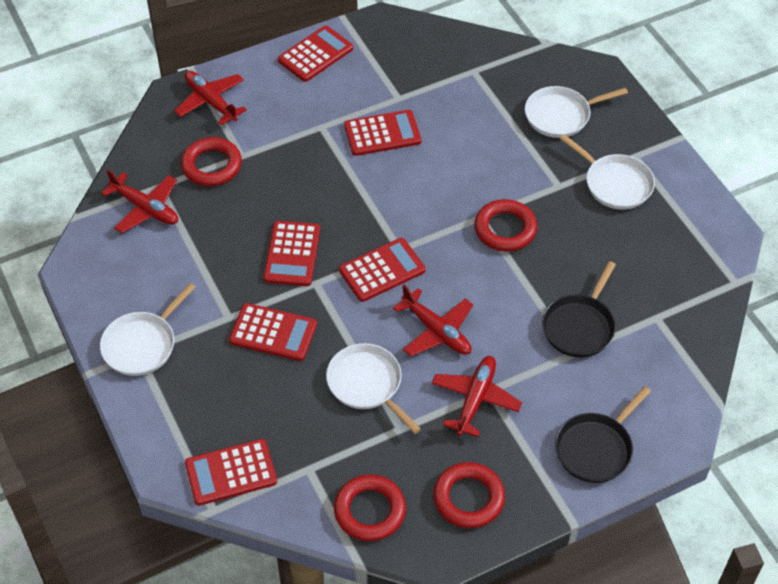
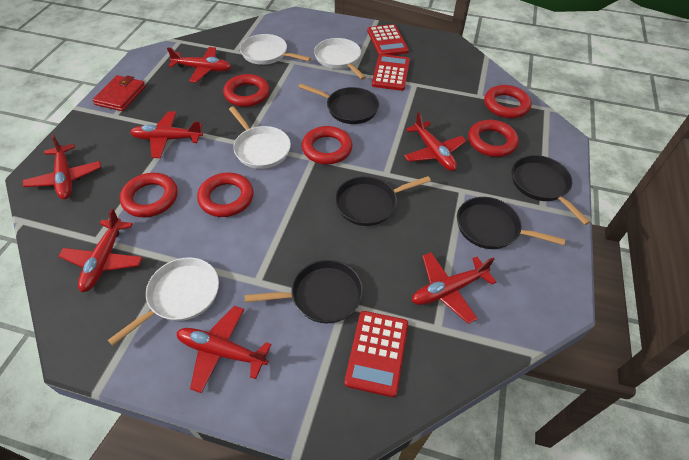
black pan: [542,261,616,358] [555,386,651,483] = 2 -> [245,260,363,323] [299,83,379,124] [335,176,431,226] [457,197,565,249] [512,155,590,225] = 5
red calculator: [185,439,277,506] [229,303,317,361] [263,221,320,286] [278,26,353,82] [339,238,426,302] [344,110,421,156] = 6 -> [345,311,408,397] [367,24,409,55] [372,54,410,91] = 3
red plane: [101,169,178,233] [174,71,247,125] [393,285,473,356] [432,356,522,437] = 4 -> [23,134,101,199] [58,208,143,292] [130,111,203,158] [167,47,231,83] [176,306,271,393] [404,112,467,171] [412,252,496,324] = 7
red ring: [181,137,242,186] [334,474,406,541] [433,462,505,528] [474,199,537,252] = 4 -> [120,173,178,217] [197,173,254,217] [223,74,270,107] [302,126,353,164] [468,120,519,157] [484,85,532,118] = 6
red wallet: none = 0 -> [92,75,146,111] = 1

